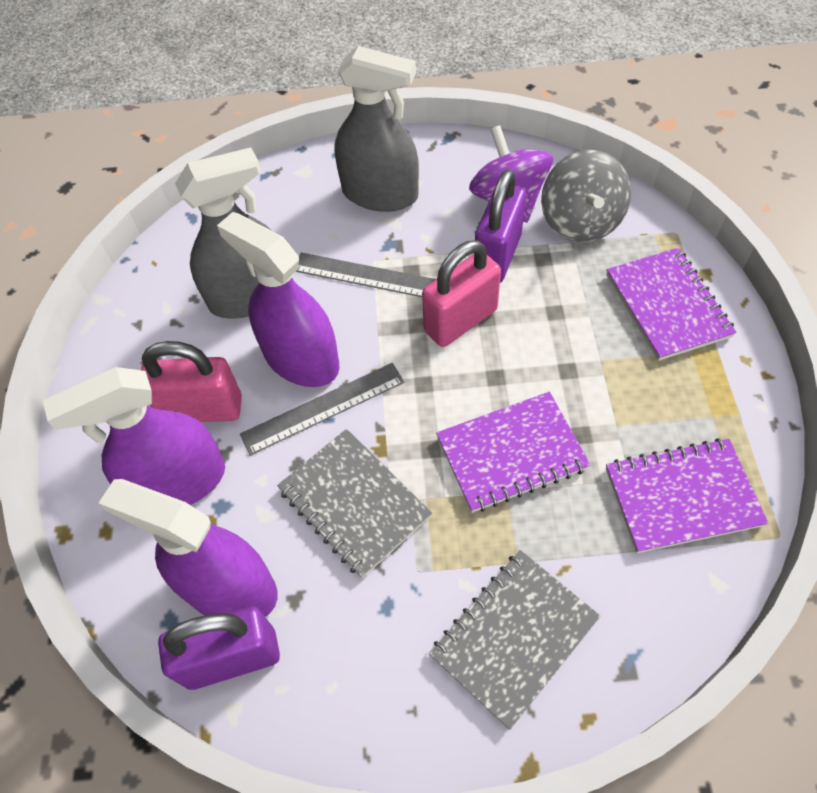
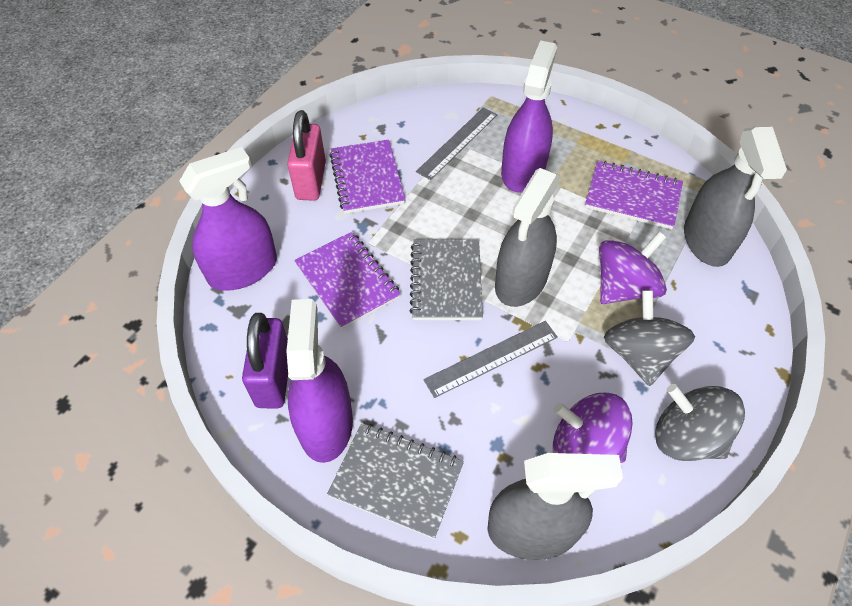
grey spinning top: [541,150,631,242] = 1 -> [604,290,695,386] [655,384,745,461] = 2
grey spray bottle: [175,147,272,319] [335,46,419,212] = 2 -> [487,453,623,560] [495,168,560,307] [684,127,787,267] = 3
pink padlock: [141,341,242,422] [422,240,501,347] = 2 -> [287,110,326,201] = 1
purple padlock: [158,607,280,690] [475,169,526,283] = 2 -> [242,313,288,408] = 1
purple spinning top: [469,125,553,223] = 1 -> [553,393,633,463] [599,232,667,304] = 2

